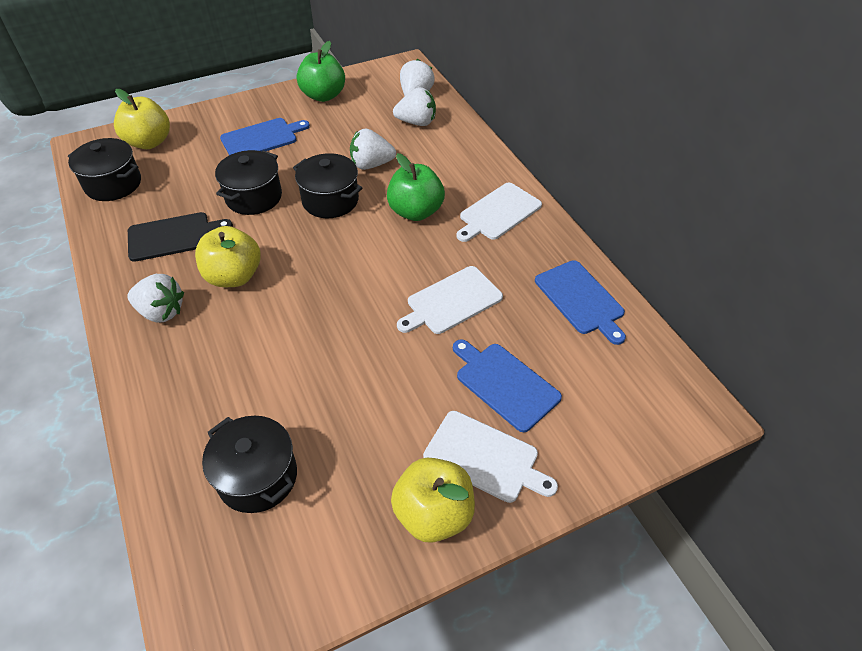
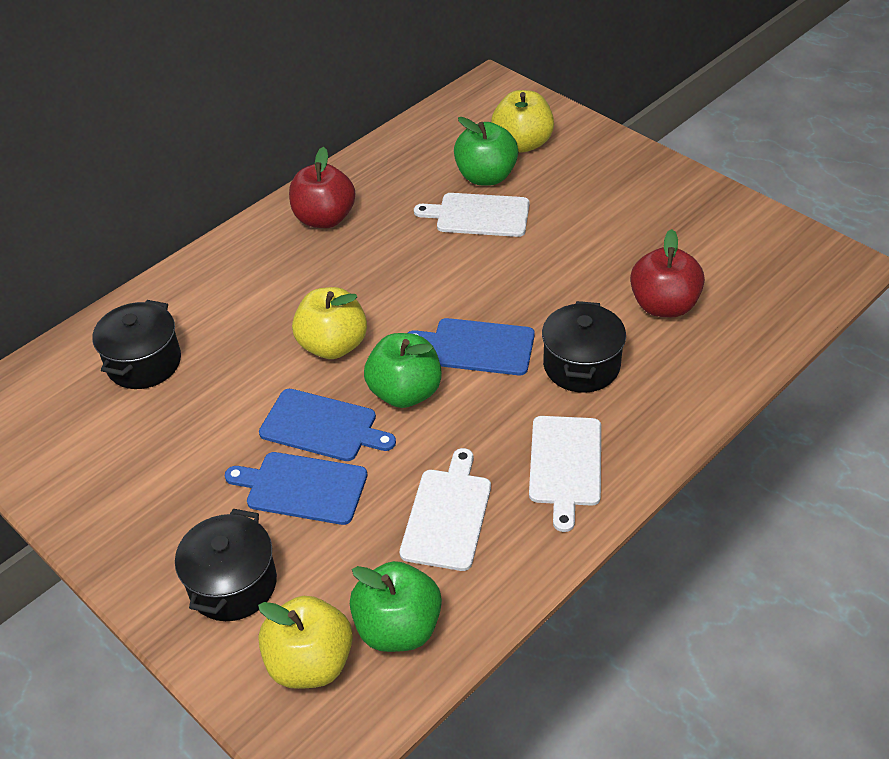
black cutting board: [128,212,233,262] = 1 -> none = 0
black pot: [68,138,141,201] [202,416,297,513] [215,150,282,215] [293,153,362,218] = 4 -> [93,300,181,389] [175,509,277,621] [542,301,626,393] = 3
green apple: [297,41,345,102] [387,153,445,221] = 2 -> [350,561,442,652] [364,333,442,408] [454,117,518,186] = 3
red apple: none = 0 -> [289,147,355,228] [630,229,705,317] = 2
white strawberry: [127,274,184,323] [350,128,396,170] [393,87,436,126] [400,59,435,96] = 4 -> none = 0

